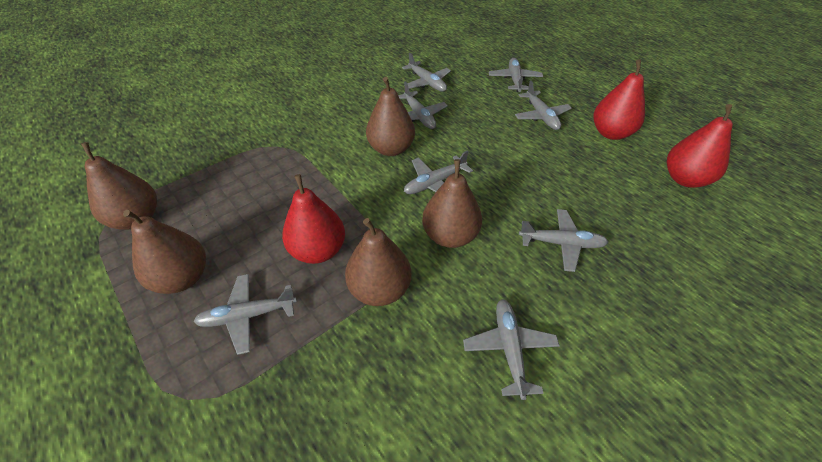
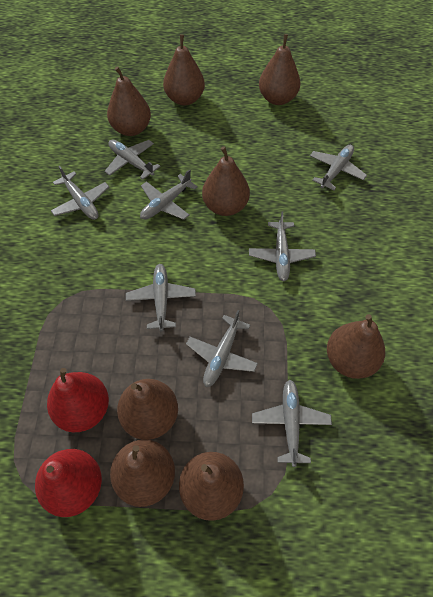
brown pear: [81,142,157,230] [123,210,206,294] [345,218,411,306] [366,77,415,156] [422,159,482,248] = 5 -> [107,66,151,136] [110,439,175,507] [117,379,178,440] [163,34,205,106] [179,452,244,521] [202,146,250,216] [259,34,301,105] [327,314,385,379] = 8
red pear: [282,174,345,264] [593,59,645,140] [667,104,733,188] = 3 -> [35,449,102,517] [47,368,109,432] = 2

